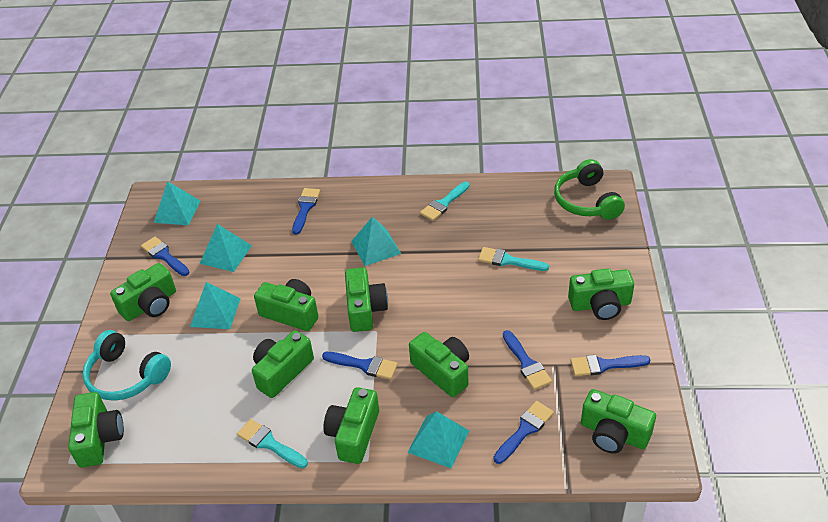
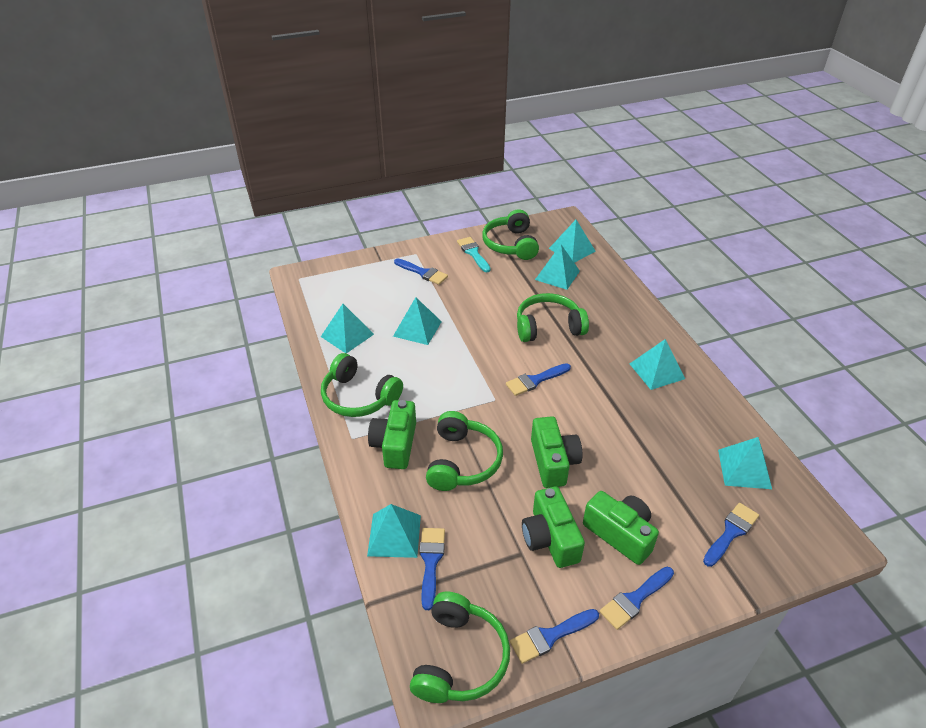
green camera: [68,392,124,468] [110,263,176,321] [252,330,314,398] [254,279,318,331] [323,387,379,464] [345,267,388,332] [409,332,469,397] [568,269,634,320] [581,389,656,453] = 9 -> [368,400,416,469] [522,486,585,568] [531,416,582,488] [583,491,659,565] = 4
green headphones: [554,159,625,220] = 1 -> [321,353,403,417] [410,592,510,703] [426,411,503,491] [482,209,539,260] [517,293,589,342] = 5
turquoise brush: [237,419,308,468] [420,181,470,221] [478,247,549,271] = 3 -> [457,237,491,272] = 1
turquoise headphones: [82,330,171,401] = 1 -> none = 0
turquoise pyramid: [154,181,200,225] [190,282,241,329] [200,224,252,272] [351,216,401,266] [407,411,469,468] = 5 -> [321,304,374,353] [367,504,421,558] [393,297,442,345] [535,245,580,290] [549,220,596,263] [630,339,685,390] [718,437,772,489] = 7

